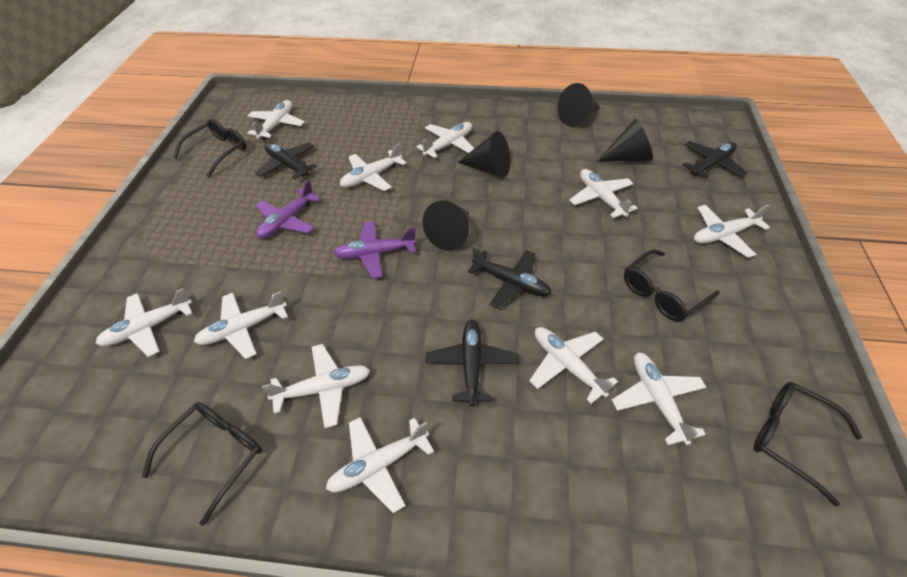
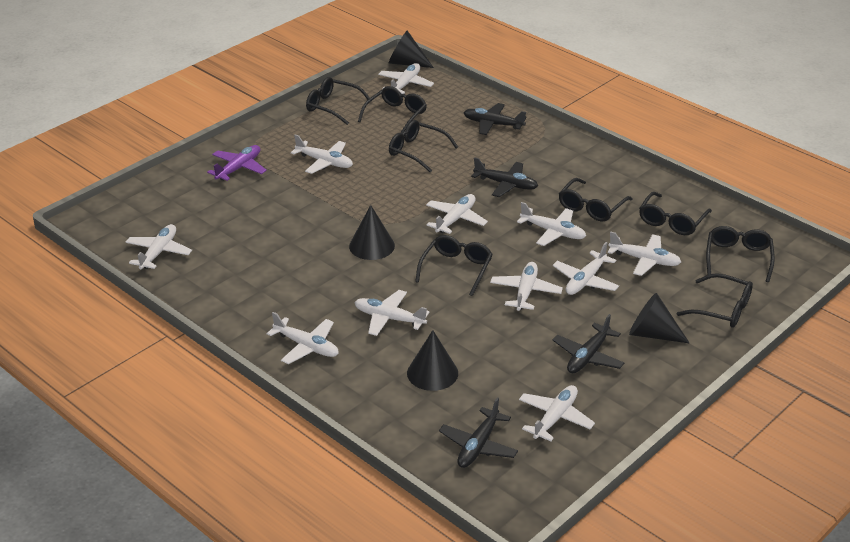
black glasses: [142,402,262,526] [173,119,246,178] [624,249,720,322] [754,382,862,506] = 4 -> [306,77,370,125] [358,86,427,133] [389,120,458,172] [415,235,493,296] [559,178,633,221] [639,192,712,235] [676,273,753,328] [706,226,775,282] = 8
purple plane: [256,180,321,239] [334,221,417,278] = 2 -> [207,145,267,181] = 1

